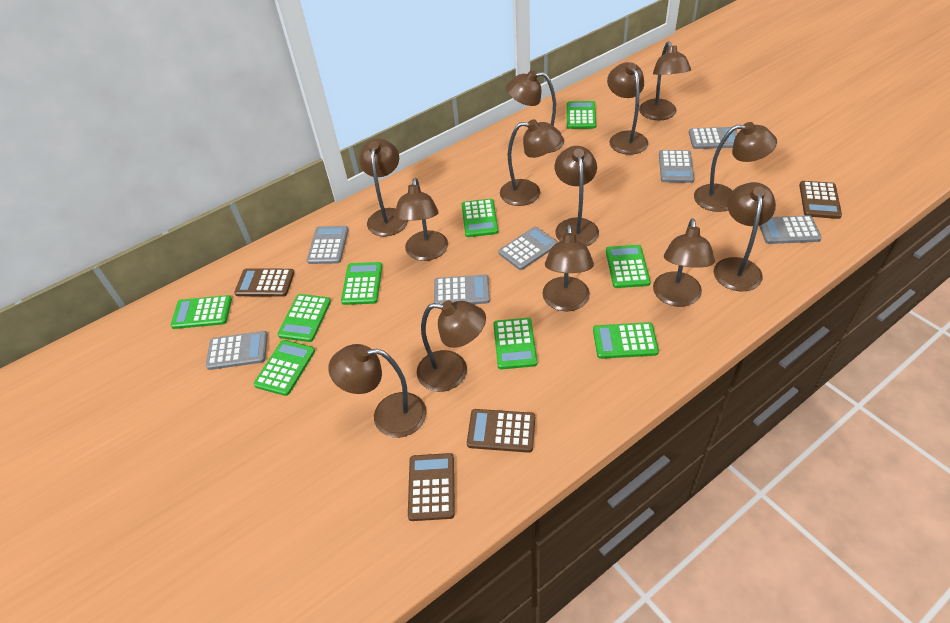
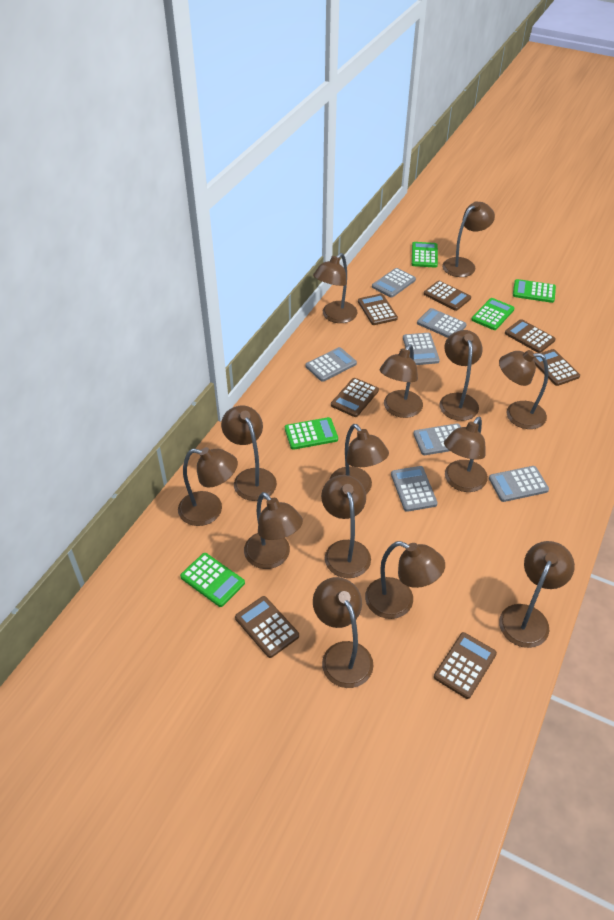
brown calculator: [234,269,294,297] [408,453,455,521] [467,409,535,453] [799,181,842,219] = 4 -> [235,596,299,658] [331,378,379,417] [358,294,398,325] [424,281,471,311] [434,632,497,699] [505,319,556,353] [533,349,580,386] = 7
brown lamp: [328,344,427,438] [359,139,408,236] [394,178,448,261] [417,300,486,392] [500,119,562,206] [506,70,564,153] [542,225,594,311] [555,146,599,246] [607,62,648,155] [639,41,691,120] [653,218,715,307] [694,122,777,212] [714,182,776,291] = 13 -> [178,447,238,526] [221,406,277,501] [244,492,303,569] [313,253,357,323] [313,577,373,688] [321,475,371,578] [330,424,389,494] [365,541,445,619] [380,344,423,418] [439,330,483,421] [442,201,495,277] [444,417,488,492] [499,350,548,429] [499,541,575,648] = 14
green calculator: [171,295,232,329] [254,340,315,396] [278,294,331,342] [341,262,382,305] [462,199,498,237] [493,318,537,369] [567,101,596,129] [593,322,659,359] [606,245,650,288] = 9 -> [180,553,245,607] [285,417,338,450] [412,242,438,268] [471,298,514,330] [513,279,556,303] = 5

